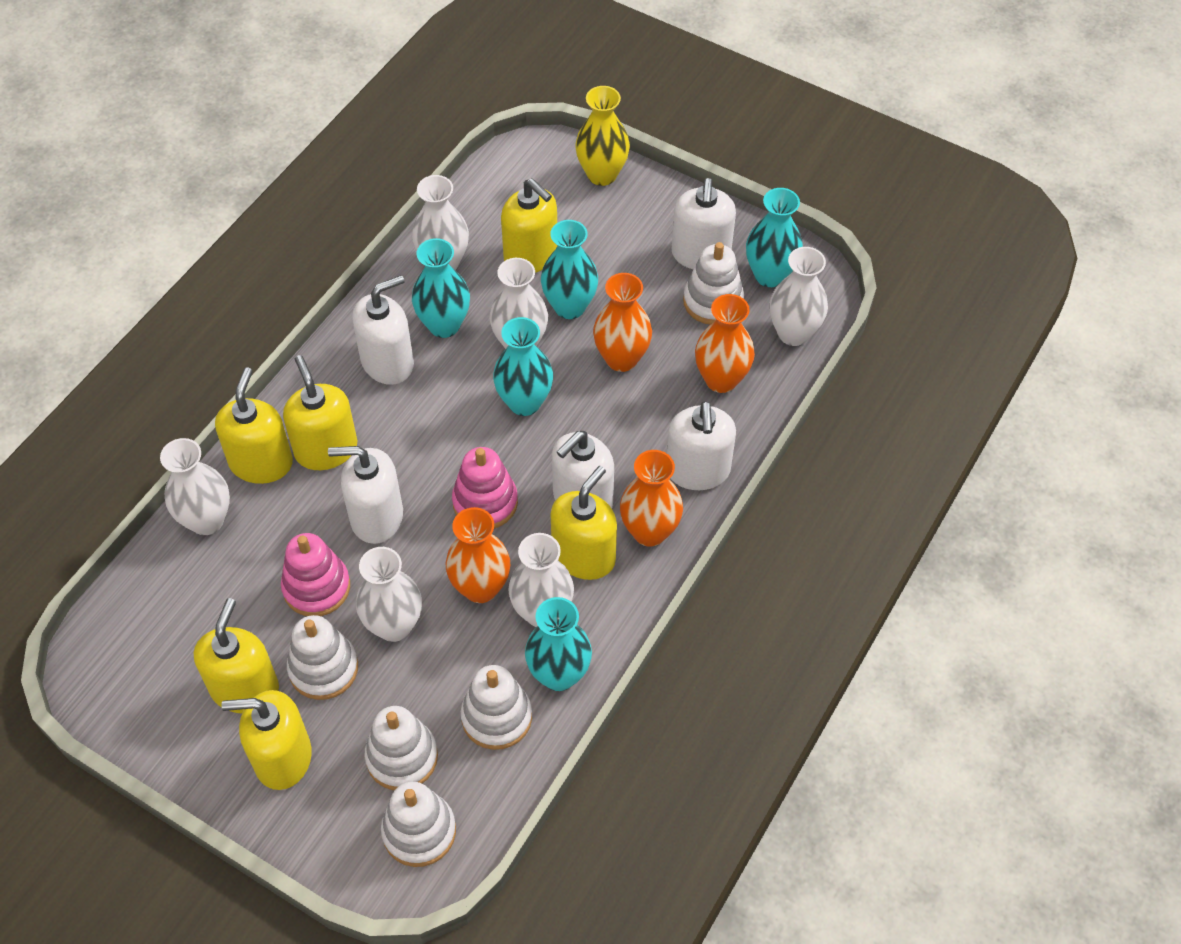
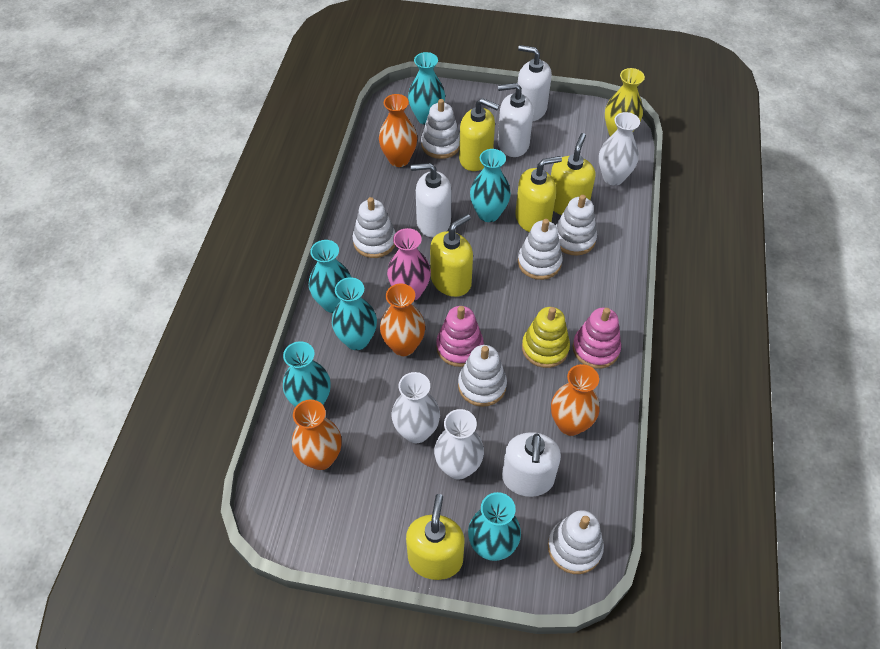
pink vase: none = 0 -> [387,228,431,301] = 1
turquoise vase: [412,238,470,338] [493,317,553,416] [525,597,592,691] [541,220,598,319] [746,188,803,287] = 5 -> [283,341,331,407] [309,240,351,313] [332,277,377,350] [408,52,445,125] [468,492,521,561] [470,149,511,222] = 6
white soap dispenser: [328,446,403,544] [352,275,414,385] [552,431,614,508] [667,401,736,490] [672,178,736,269] = 5 -> [411,163,452,238] [498,83,533,157] [502,432,561,497] [518,45,552,121] = 4
white stacking toy: [287,615,358,700] [365,706,438,790] [381,782,456,867] [461,665,532,750] [683,242,744,325] = 5 -> [353,197,396,258] [421,99,460,159] [458,345,507,407] [518,219,563,280] [548,510,604,574] [556,195,597,256] = 6
white vase: [160,438,230,535] [356,547,422,642] [412,175,469,270] [490,258,548,349] [508,533,574,627] [769,247,828,346] = 6 -> [392,372,440,443] [434,409,484,480] [599,112,640,186] = 3
yellow soap dispenser: [194,598,279,713] [215,367,293,484] [221,690,312,790] [283,355,357,470] [501,178,557,273] [551,466,617,580] = 6 -> [406,494,464,580] [430,214,473,297] [459,98,499,171] [515,156,562,232] [551,133,596,215] = 5
yellow stacking toy: none = 0 -> [522,307,570,368] = 1

